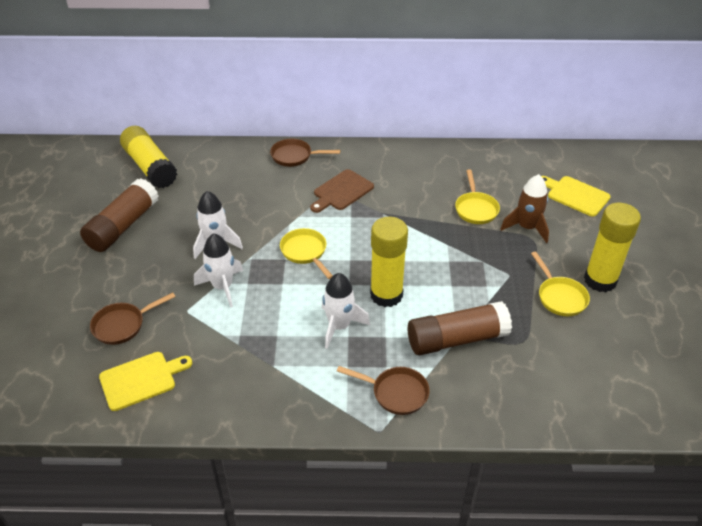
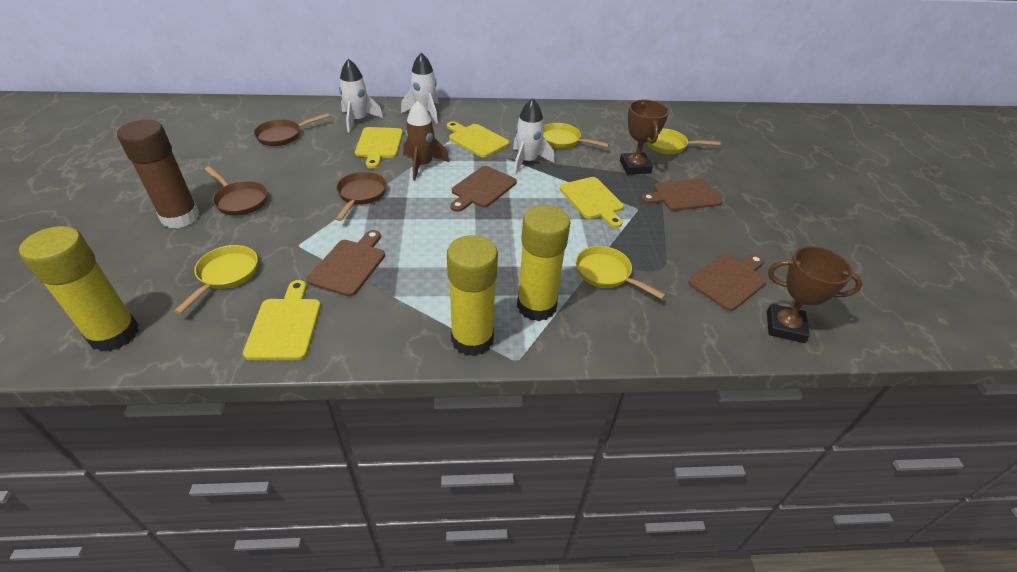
brown cutting board: [310,169,374,213] = 1 -> [307,230,385,296] [450,166,517,212] [641,179,722,211] [688,254,767,311] = 4
brown glue stick: [80,179,159,252] [408,301,512,355] = 2 -> [117,119,199,228] = 1
brown trophy: none = 0 -> [620,100,669,175] [767,246,862,343] = 2
yellow cutting board: [99,352,192,411] [541,176,611,217] = 2 -> [243,280,321,360] [355,127,403,168] [447,122,509,158] [560,177,624,228] = 4
yellow pan: [280,228,333,279] [455,169,500,224] [531,252,590,316] = 3 -> [174,245,258,314] [543,123,610,149] [576,246,666,299] [646,128,721,154] = 4

